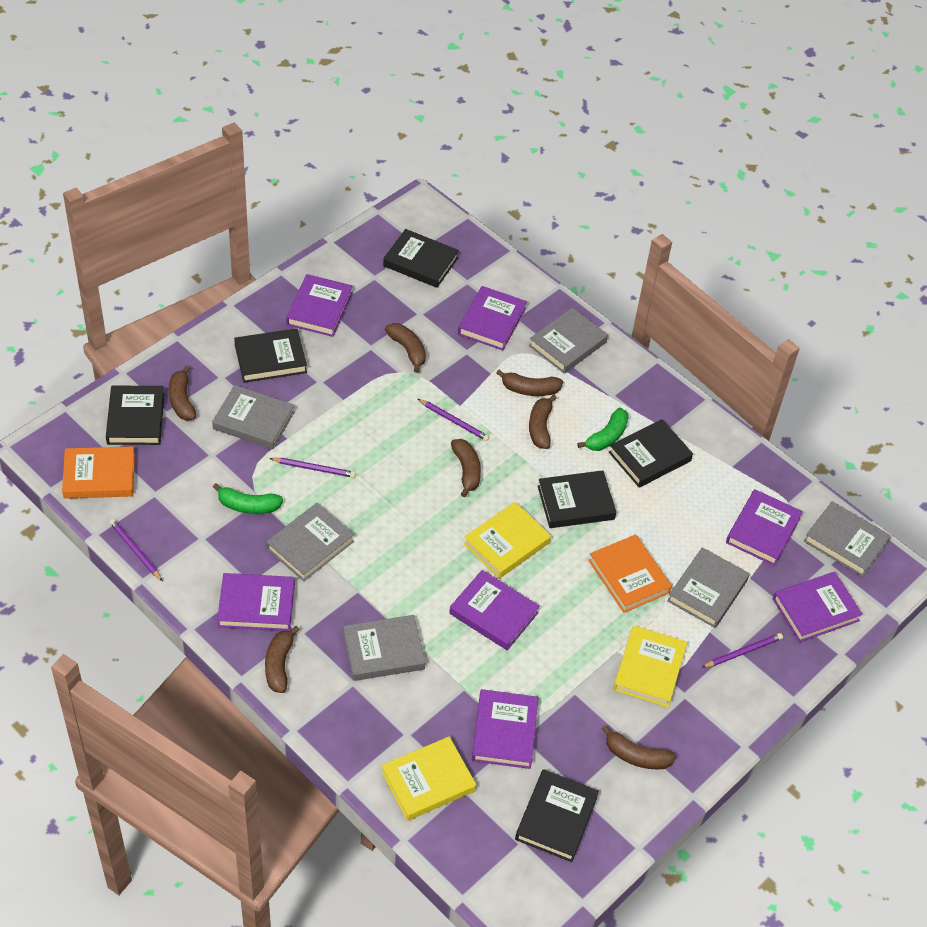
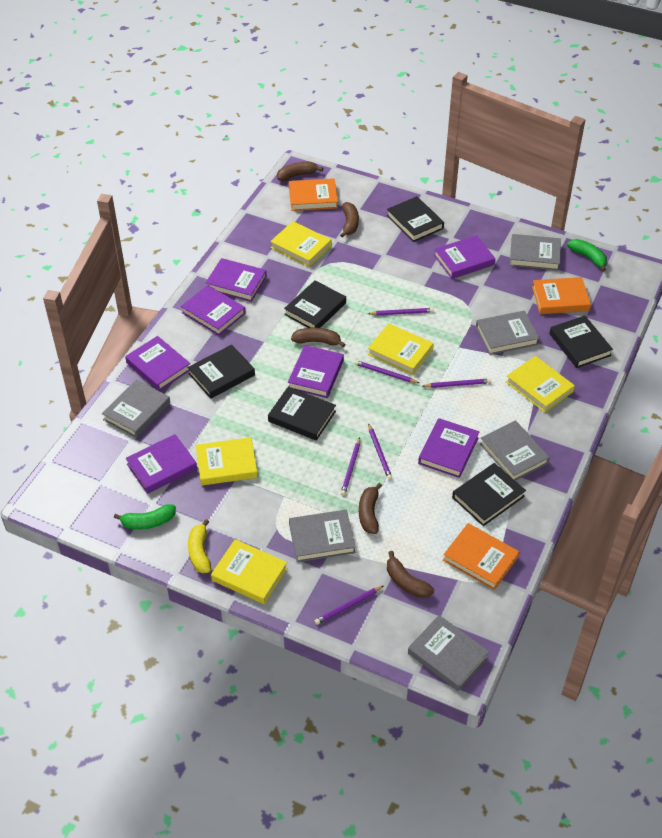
brown banana: [169,365,196,421] [265,626,300,693] [385,323,426,373] [451,439,481,497] [496,370,563,396] [529,395,557,449] [602,725,676,769] = 7 -> [277,162,323,181] [291,328,346,347] [340,202,359,238] [359,483,382,534] [387,551,434,598] = 5
orange book: [62,446,135,499] [588,534,672,613] = 2 -> [289,178,338,211] [443,523,519,590] [532,277,591,314] = 3
purple pencil: [109,519,163,581] [269,458,356,478] [418,399,489,441] [702,633,783,668] = 4 -> [314,586,383,625] [341,438,360,496] [355,360,419,383] [368,308,434,316] [368,423,392,480] [422,378,491,388] = 6
yellow banana: none = 0 -> [188,519,211,573] = 1
yellow book: [381,736,476,821] [463,502,551,579] [613,625,687,707] = 3 -> [196,437,258,486] [211,539,287,604] [270,221,331,267] [368,323,434,375] [506,356,575,413] = 5

